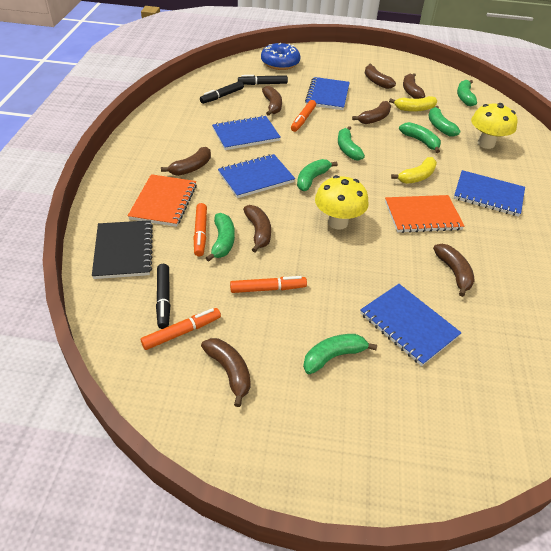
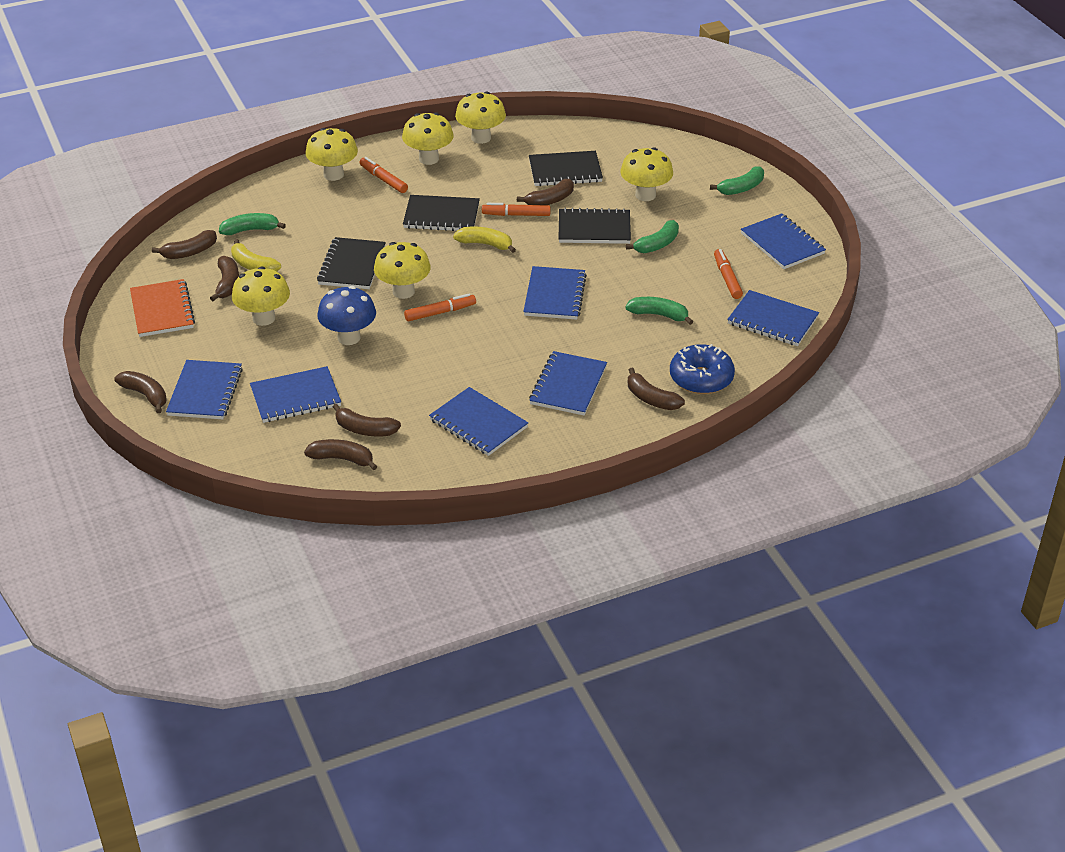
black marker: [156,264,170,329] [200,81,244,104] [238,75,288,85] = 3 -> none = 0
black notebook: [92,220,153,279] = 1 -> [317,237,386,289] [403,195,480,231] [529,151,603,186] [559,208,631,244] = 4
blue mushroom: none = 0 -> [318,286,376,345] = 1
blue notebook: [212,115,281,150] [218,154,295,198] [305,77,350,110] [360,284,461,366] [454,170,525,217] = 5 -> [166,360,243,419] [250,366,341,423] [429,387,528,456] [523,266,587,320] [529,351,607,415] [727,290,819,346] [741,213,826,269] = 7
brown banana: [161,147,211,176] [201,338,251,407] [243,205,271,252] [262,86,282,116] [352,101,391,124] [365,64,396,89] [403,73,425,99] [433,244,475,297] = 8 -> [114,371,167,413] [152,230,217,259] [210,256,239,301] [304,439,377,470] [333,404,401,436] [517,179,574,205] [628,368,685,410] = 7
green banana: [206,213,235,262] [297,159,338,191] [303,334,377,374] [338,126,365,161] [399,122,441,153] [428,106,460,137] [457,80,477,106] = 7 -> [219,213,286,235] [625,297,693,325] [626,220,679,253] [710,166,764,195] = 4
orange notebook: [128,174,197,227] [385,195,465,233] = 2 -> [130,279,195,337] = 1
yellow mushroom: [315,175,369,230] [471,103,518,149] = 2 -> [232,266,290,326] [306,128,358,181] [374,242,431,299] [402,113,454,165] [455,92,506,144] [620,147,673,201] = 6

